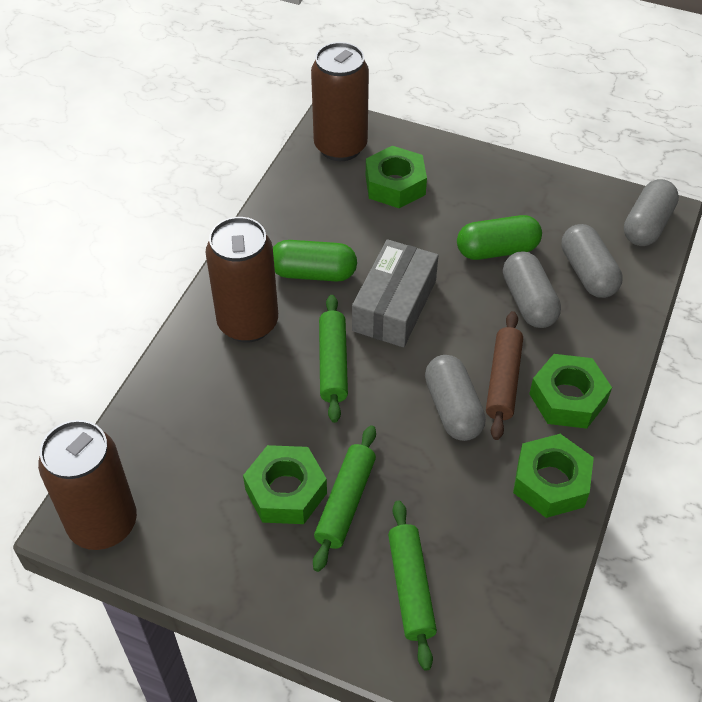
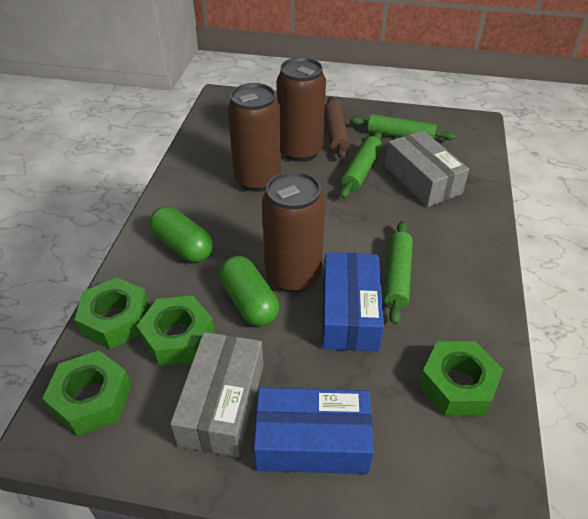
blue box: none = 0 -> [254,388,374,474] [323,253,384,351] = 2
grey box: [352,239,438,347] = 1 -> [170,332,264,457] [385,130,469,207] = 2
grey capsule: [425,355,486,441] [503,252,561,328] [562,224,622,298] [624,179,679,246] = 4 -> none = 0

